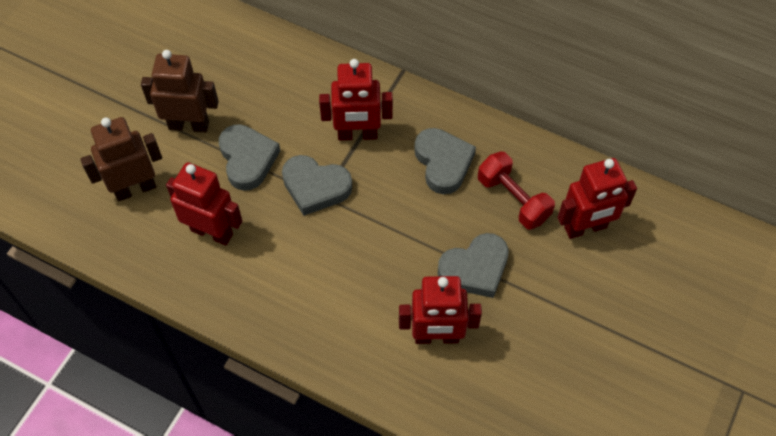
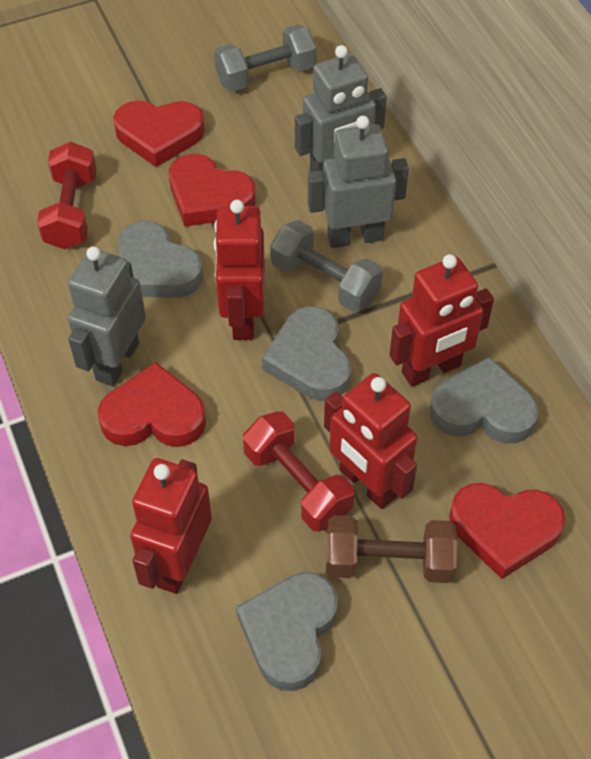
brown dumbbell: none = 0 -> [326,515,458,583] = 1
brown robot: [81,117,162,201] [141,50,219,133] = 2 -> none = 0
grey dumbbell: none = 0 -> [214,24,317,91] [270,220,383,312] = 2
grey robot: none = 0 -> [68,246,146,386] [295,45,387,172] [308,116,409,248] = 3
red dumbbell: [478,152,555,230] = 1 -> [37,142,97,249] [243,411,354,532] = 2
red heart: none = 0 -> [98,362,206,447] [113,101,205,167] [169,154,256,227] [449,483,565,579] = 4

